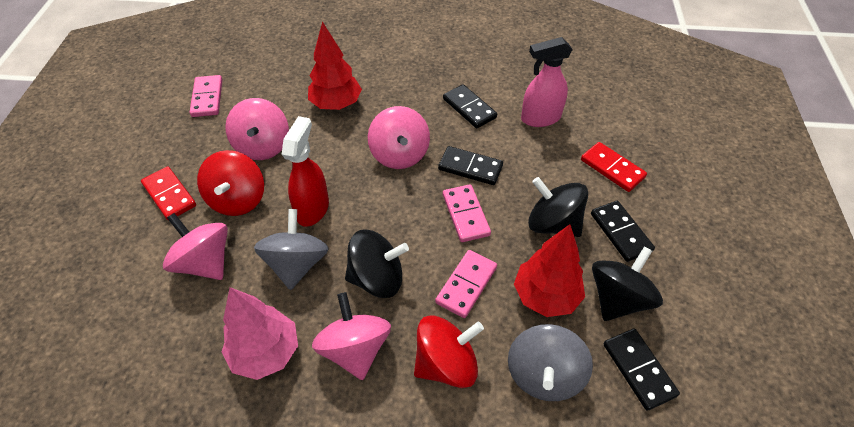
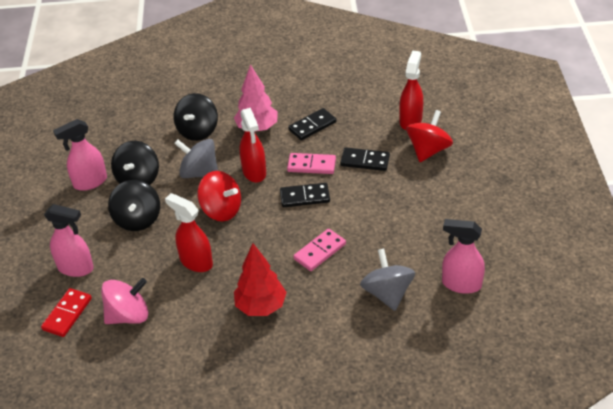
black domino: [438,146,503,185] [443,84,497,128] [591,201,655,262] [604,329,680,411] = 4 -> [280,183,330,207] [288,108,336,140] [340,147,390,171] = 3
pink domino: [189,75,223,117] [435,250,497,318] [443,184,491,242] = 3 -> [287,153,336,174] [293,229,346,271] = 2
pink spinning top: [163,213,228,280] [225,98,289,160] [312,292,391,380] [368,106,430,169] = 4 -> [101,278,149,324] = 1
pink spray bottle: [521,37,573,127] = 1 -> [44,204,94,277] [53,119,107,191] [442,219,485,294] = 3
red domino: [141,166,196,221] [581,142,647,192] = 2 -> [41,288,92,337] = 1
red spray bottle: [282,116,329,227] = 1 -> [165,193,213,272] [239,108,266,183] [399,50,423,130] = 3
red tree: [308,22,362,110] [514,224,585,317] = 2 -> [234,243,287,316] = 1

